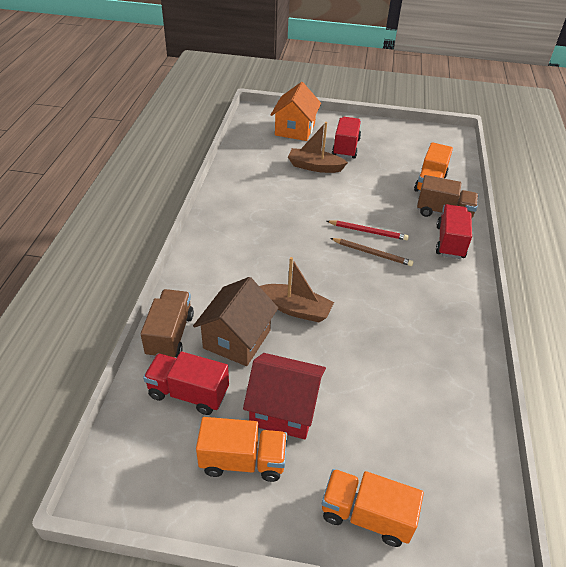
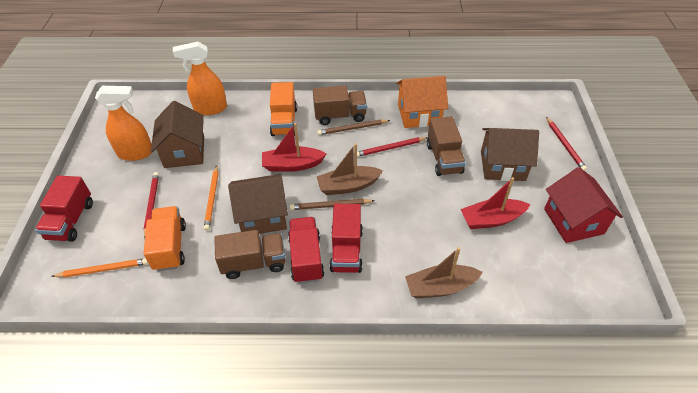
brown house: [193,277,278,366] = 1 -> [151,101,204,168] [228,174,288,234] [481,128,539,181] = 3
brown pencil: [330,238,414,266] = 1 -> [290,199,375,210] [317,120,390,135] = 2
brown truck: [141,289,194,358] [417,175,478,218] = 2 -> [214,230,286,279] [313,85,367,125] [427,116,466,176] = 3
orange pencil: none = 0 -> [51,258,148,278] [204,165,218,231] = 2
orange spray bottle: none = 0 -> [95,86,152,161] [173,42,227,115] = 2
orange truck: [196,417,287,482] [322,469,424,547] [414,142,453,192] = 3 -> [144,206,186,271] [270,82,297,136] = 2
red boat: none = 0 -> [262,123,326,172] [461,177,530,229] = 2
red pencil: [327,220,409,240] = 1 -> [144,172,159,238] [357,137,427,157] [546,117,587,171] = 3

